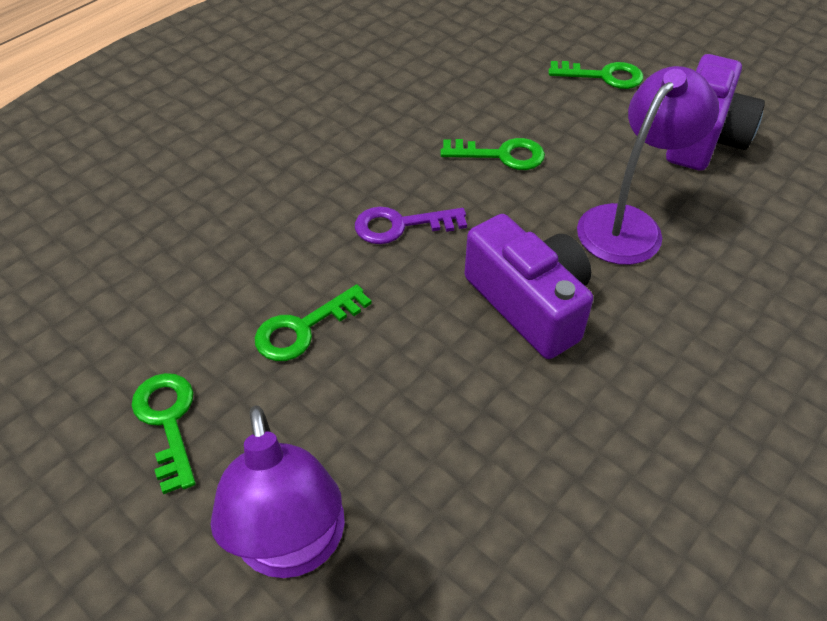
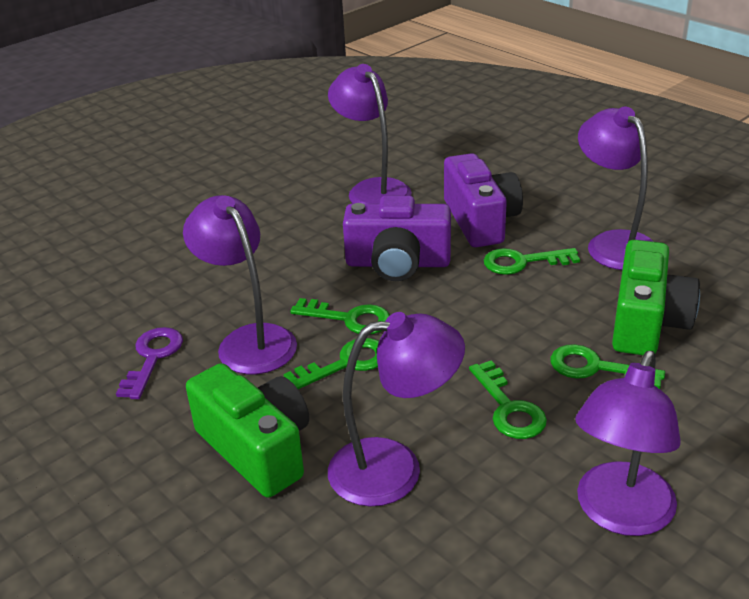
green camera: none = 0 -> [186,363,309,498] [612,240,700,355] = 2
green key: [131,373,196,494] [255,284,372,361] [440,138,545,170] [548,61,644,89] = 4 -> [284,338,379,389] [290,298,390,334] [469,360,547,439] [484,248,580,275] [550,344,665,389] = 5
purple lamp: [210,405,345,578] [577,66,719,265] = 2 -> [183,195,297,374] [328,64,412,204] [328,312,465,507] [575,351,681,536] [578,106,654,270] = 5

